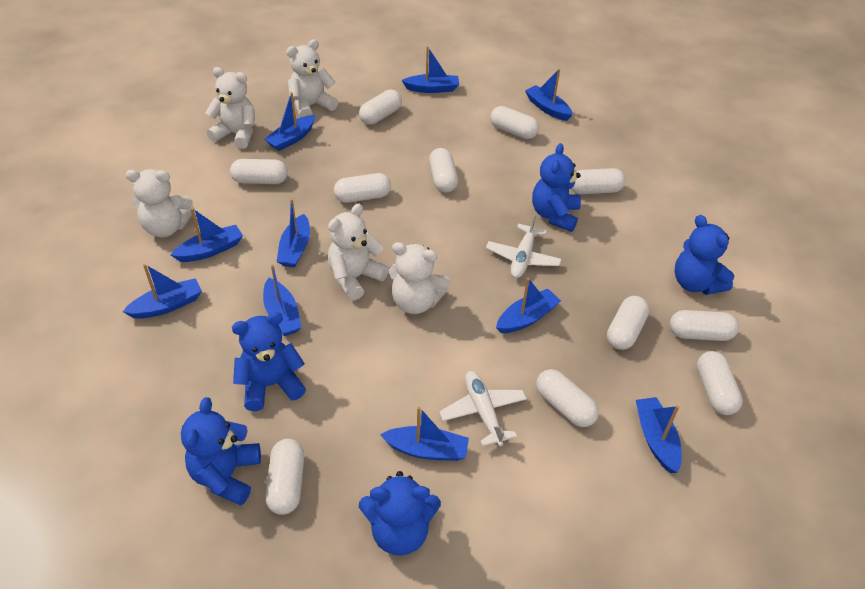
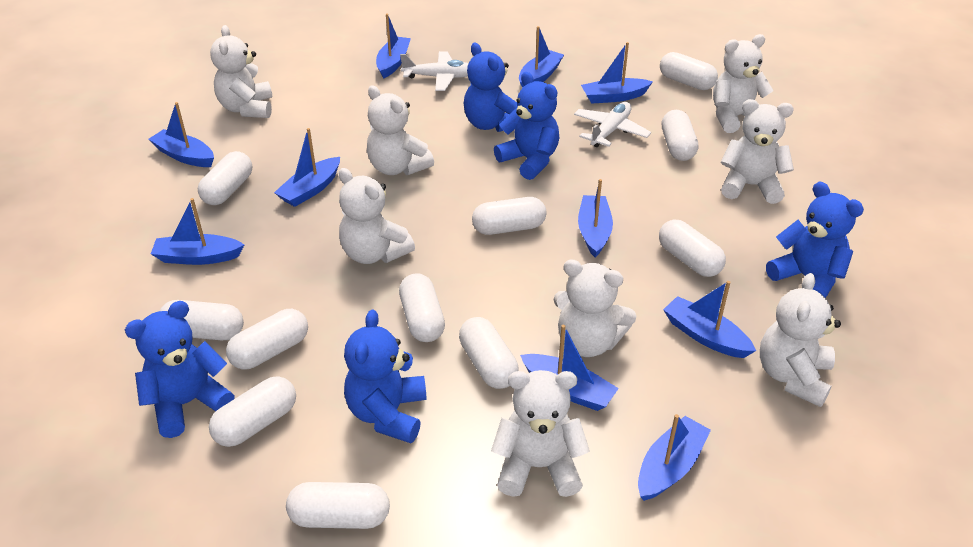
white teddy bear: [126,169,195,238] [205,67,255,149] [286,39,338,118] [327,204,389,301] [388,242,450,314] = 5 -> [210,25,272,118] [339,168,415,264] [367,85,434,175] [491,370,590,497] [554,259,636,357] [713,34,774,133] [720,99,794,204] [760,273,841,407] = 8

